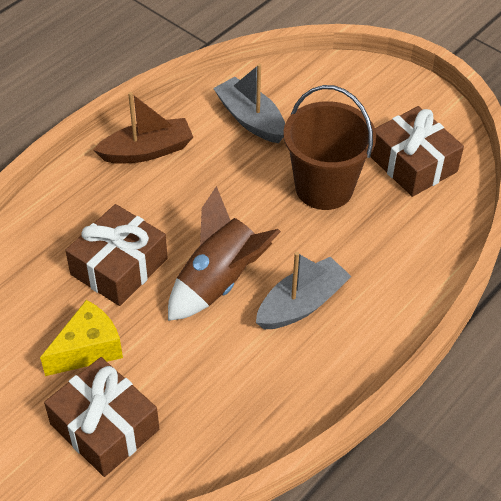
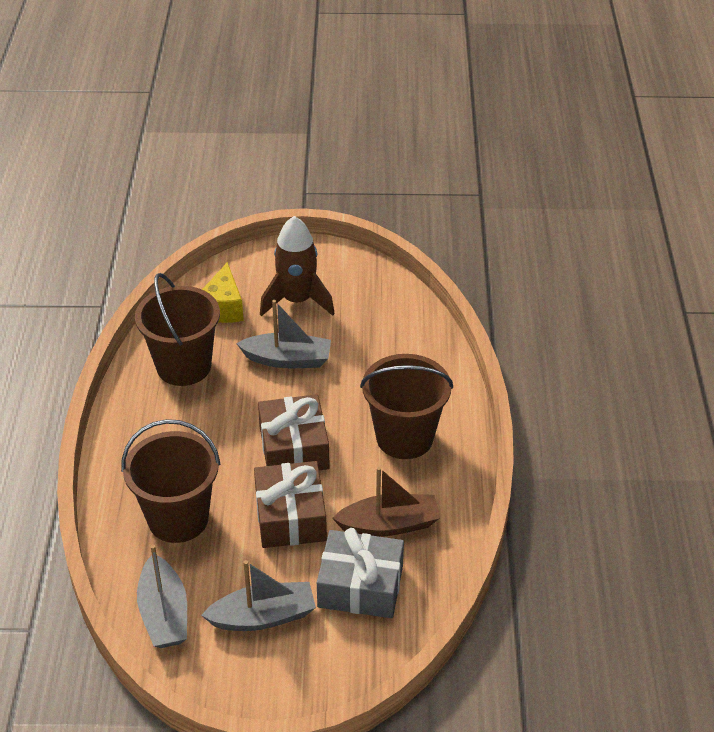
brown bucket: [283,85,376,210] = 1 -> [121,419,221,543] [135,273,220,386] [360,354,453,459] = 3
brown gift: [44,357,159,477] [65,204,168,306] [370,106,464,197] = 3 -> [254,461,327,548] [258,394,330,470] = 2
grey boat: [213,63,285,143] [256,252,352,329] = 2 -> [137,545,187,648] [201,560,316,631] [236,300,331,368] = 3
grey gift: none = 0 -> [317,528,404,618] = 1

